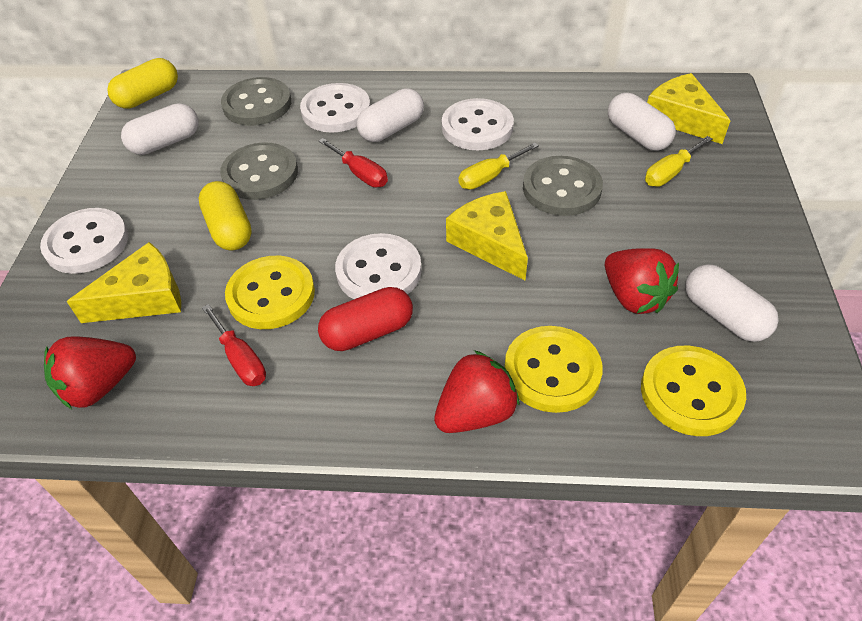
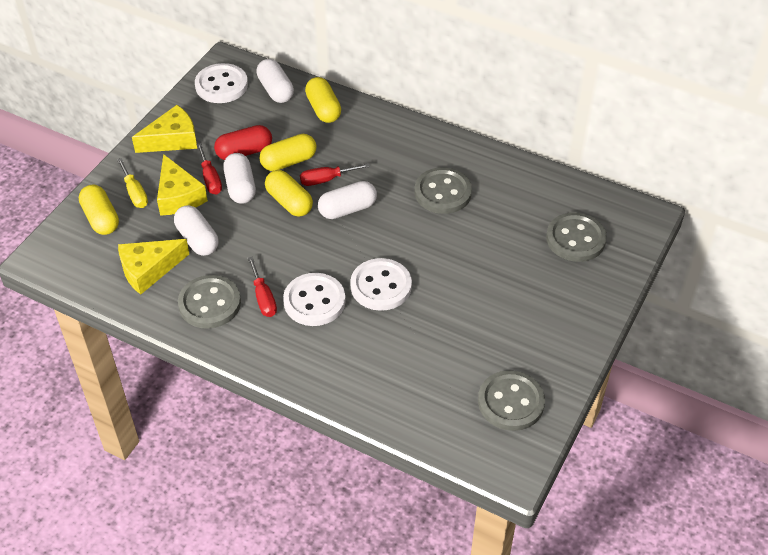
grey button: [220,142,298,200] [221,77,291,126] [523,156,603,216] = 3 -> [178,275,241,329] [415,167,472,214] [478,370,545,431] [546,212,607,262] = 4
red screwdriver: [202,304,266,386] [319,138,388,187] = 2 -> [196,143,222,194] [248,257,277,317] [300,163,370,186] = 3
red strawberry: [44,336,136,409] [434,350,520,433] [605,248,679,314] = 3 -> none = 0
white button: [40,208,128,274] [300,83,370,133] [335,233,422,299] [442,98,514,150] = 4 -> [195,63,248,103] [283,273,345,326] [350,258,412,311] = 3
yellow button: [225,256,315,329] [504,326,603,413] [641,346,746,436] = 3 -> none = 0
yellow capsule: [107,58,178,109] [199,181,252,250] = 2 -> [79,185,119,235] [260,134,316,171] [265,170,313,217] [305,77,341,123] = 4
yellow screwdriver: [459,142,539,189] [645,136,713,187] = 2 -> [117,158,148,208] = 1

